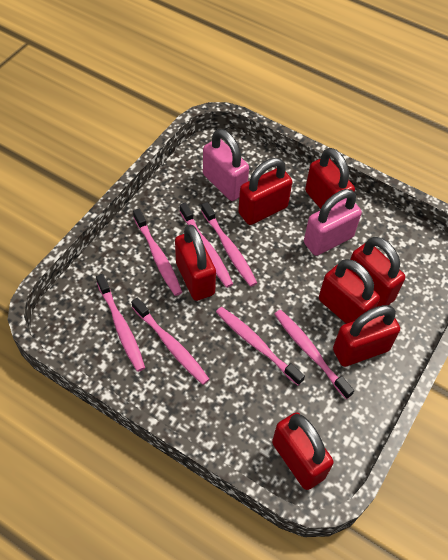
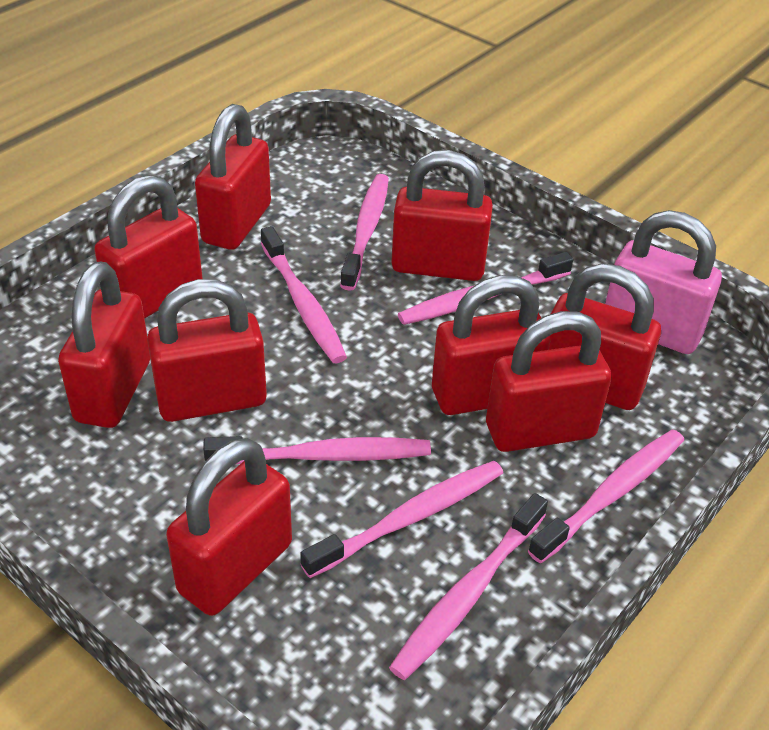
pink padlock: [203,129,249,201] [304,189,362,256] = 2 -> [605,210,722,354] = 1
red padlock: [175,224,216,301] [238,158,292,225] [272,412,334,490] [305,148,355,209] [319,259,380,324] [333,305,400,367] [349,237,405,307] = 7 -> [58,261,150,428] [94,175,203,318] [147,279,267,422] [166,438,292,616] [195,104,271,250] [391,150,493,281] [432,275,551,415] [486,311,612,452] [549,264,661,410] = 9

